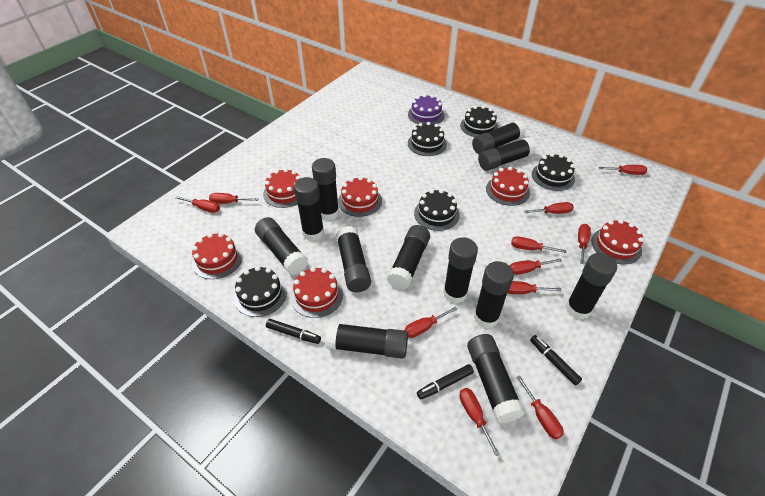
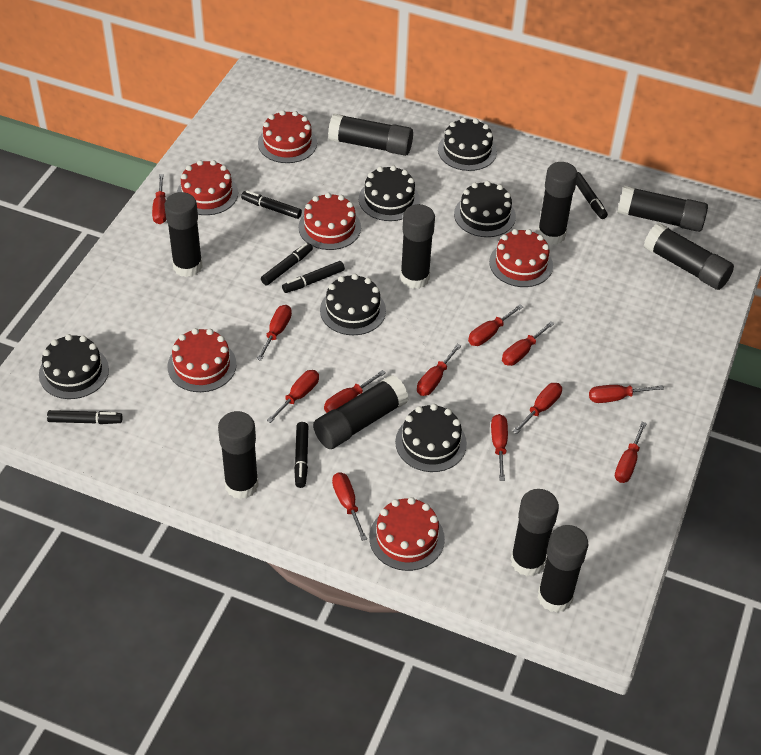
black cake: [234,266,287,317] [408,122,447,156] [414,189,460,231] [460,106,498,137] [532,153,575,191] = 5 -> [39,334,109,399] [320,274,386,335] [359,165,420,221] [395,404,467,472] [438,118,497,171] [454,181,516,237] = 6
black glue stick: [255,217,308,275] [294,177,324,241] [312,158,339,221] [325,322,408,359] [336,226,371,292] [387,225,430,290] [443,237,478,304] [467,334,525,423] [472,120,525,154] [474,261,514,328] [478,137,536,171] [566,253,617,320] = 12 -> [164,192,203,277] [218,411,259,499] [313,375,409,449] [328,114,413,156] [400,204,435,289] [510,489,559,576] [537,162,578,245] [538,525,588,613] [617,186,708,232] [644,223,734,290] = 10
black marker: [266,319,321,344] [417,364,474,400] [530,335,582,386] = 3 -> [47,410,123,424] [241,191,302,219] [261,243,313,285] [282,261,345,293] [294,422,308,488] [576,172,608,219] = 6
purple cake: [408,94,445,124] = 1 -> none = 0
red screwdriver: [176,196,220,213] [209,193,259,204] [404,307,458,338] [459,388,500,456] [507,281,561,294] [510,258,562,275] [511,236,567,253] [516,375,564,439] [524,202,574,214] [578,224,591,264] [599,165,647,175] = 11 -> [152,174,166,224] [257,305,292,361] [267,370,319,423] [324,370,385,413] [332,472,367,541] [417,343,462,396] [468,304,523,346] [491,414,508,481] [502,321,554,366] [513,383,562,434] [589,385,664,403] [615,422,647,483] = 12

